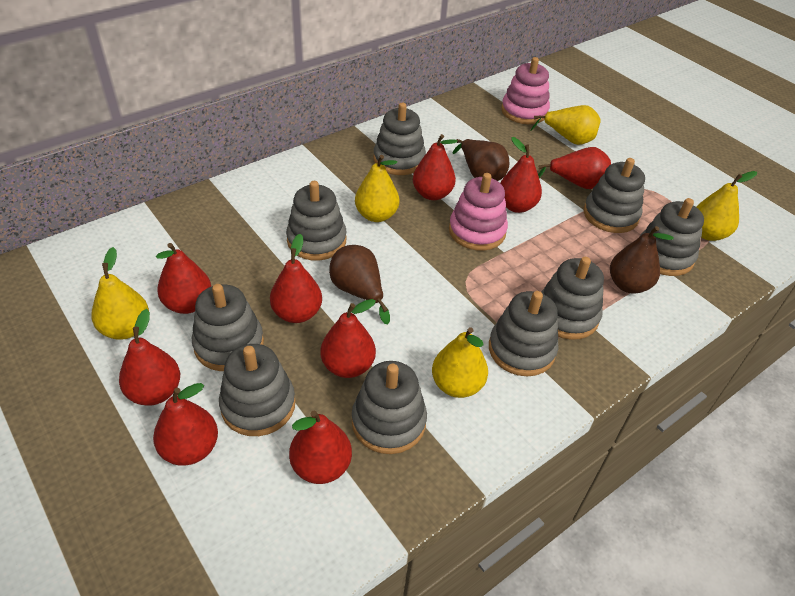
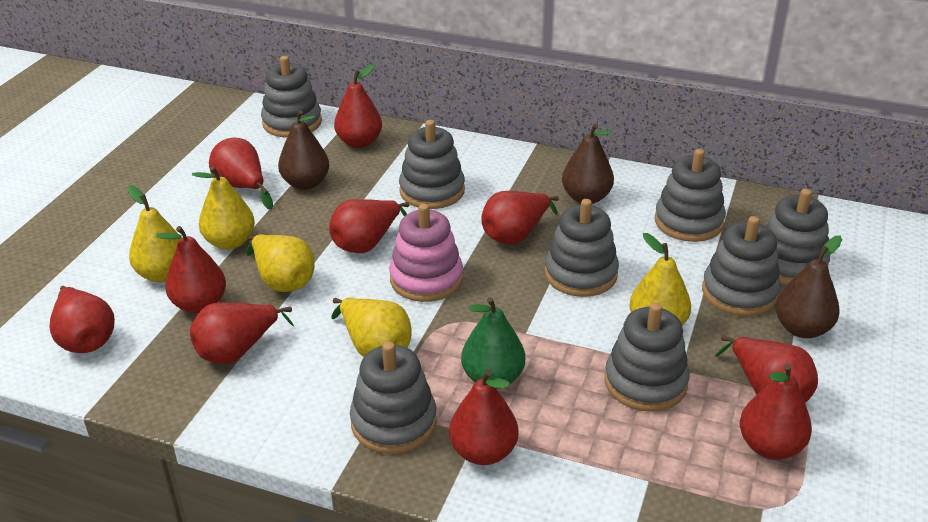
green pear: none = 0 -> [461,297,525,389] = 1
grey stacking toy: [192,284,264,371] [219,344,296,436] [286,181,347,260] [352,361,427,454] [373,103,426,175] [489,291,558,376] [541,257,604,340] [584,158,645,233] [640,198,704,276] = 9 -> [261,56,322,137] [350,342,437,454] [399,120,465,209] [545,199,619,297] [605,303,690,412] [655,149,726,242] [702,216,781,316] [765,189,830,285] = 8
pink stacking toy: [449,173,508,251] [501,57,550,124] = 2 -> [389,203,463,302] = 1
red pear: [119,309,180,406] [153,383,218,466] [156,243,211,314] [270,234,322,323] [289,411,352,484] [320,299,376,378] [413,134,457,200] [500,137,542,213] [538,147,611,189] = 9 -> [49,286,115,353] [156,226,226,313] [190,303,294,364] [209,138,273,210] [329,199,409,253] [334,65,382,148] [449,370,518,465] [481,191,559,244] [715,335,818,403] [740,364,812,460] = 10

